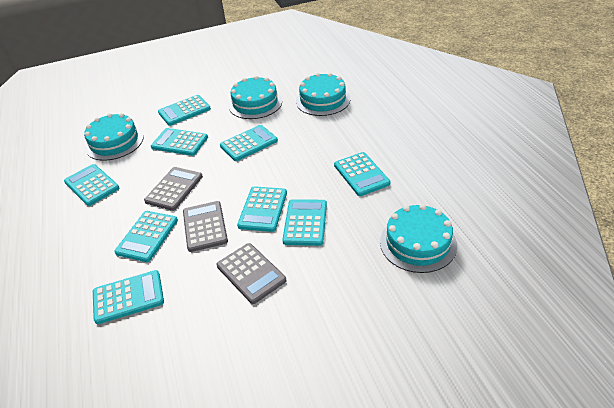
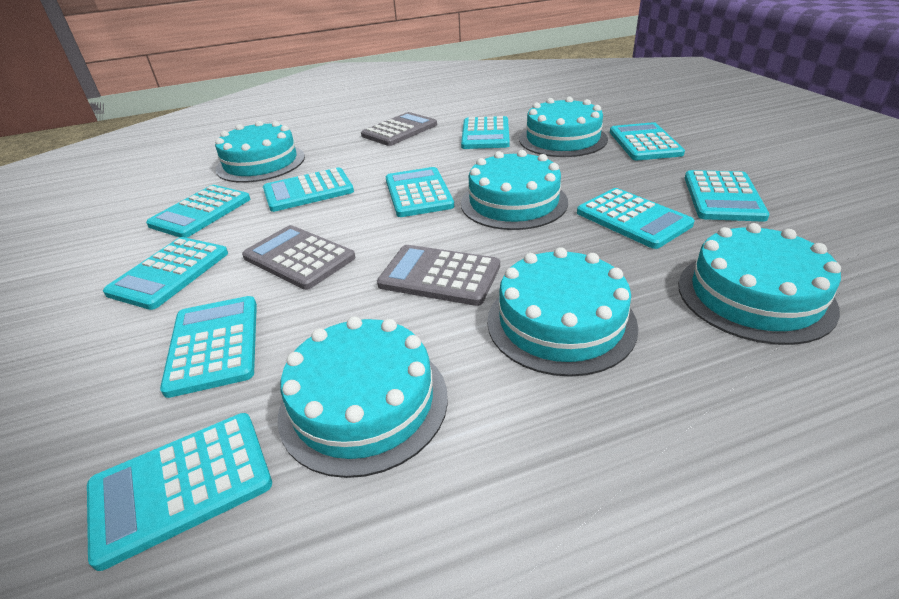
turquoise cake: [84,113,144,161] [228,76,282,119] [296,73,350,116] [380,204,457,273] = 4 -> [215,120,305,183] [278,316,448,478] [461,150,568,230] [487,247,639,377] [519,97,608,157] [678,223,841,345] = 6
turquoise calculator: [64,164,119,206] [93,270,164,324] [114,211,178,262] [151,128,208,156] [158,95,211,126] [220,125,278,161] [237,186,287,232] [282,199,327,246] [334,152,390,196] = 9 -> [87,413,272,571] [103,237,228,310] [146,185,250,238] [160,296,257,398] [263,167,354,212] [386,167,454,217] [461,116,510,149] [577,188,694,249] [610,122,685,160] [685,170,770,222] = 10

